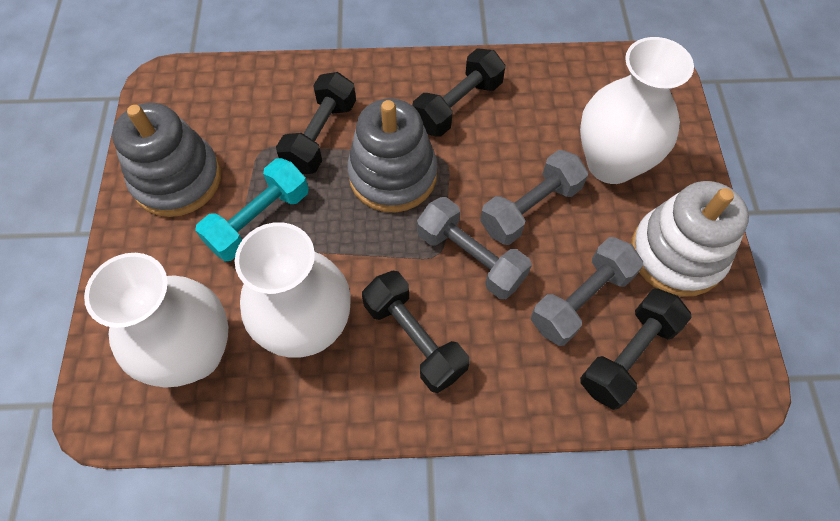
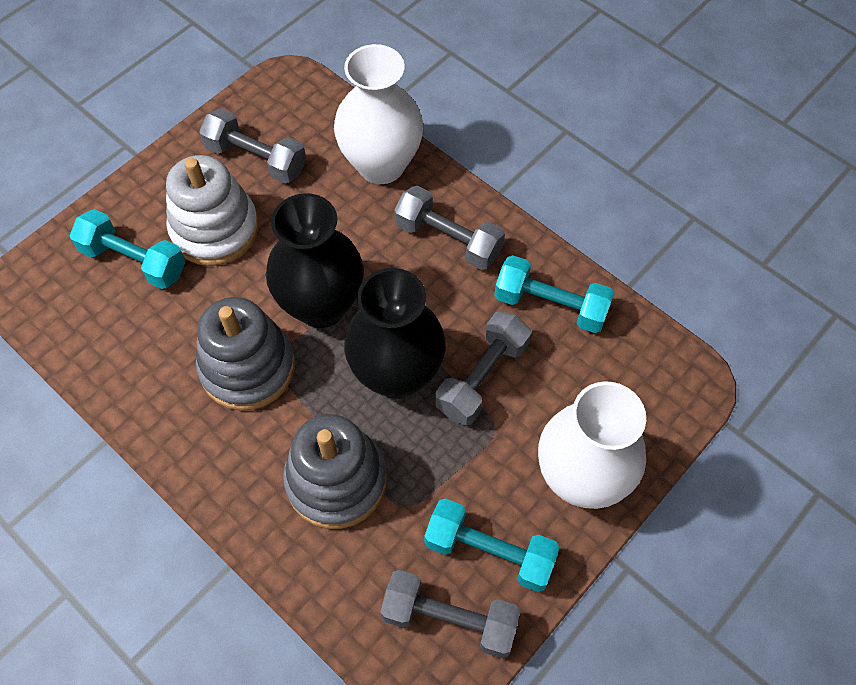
black dumbbell: [276,72,356,174] [362,270,470,393] [412,48,506,137] [580,288,692,410] = 4 -> none = 0
black vase: none = 0 -> [266,193,364,328] [344,268,446,399] = 2
grey dumbbell: [417,197,532,299] [480,150,588,245] [531,237,643,346] = 3 -> [199,108,306,184] [380,570,520,658] [394,186,505,270] [436,311,531,426] = 4
turquoise dumbbell: [195,158,309,261] = 1 -> [70,209,186,289] [424,498,560,592] [494,255,614,333] = 3
white vase: [84,253,228,388] [235,222,351,358] [580,37,694,184] = 3 -> [334,44,423,184] [538,381,646,509] = 2

